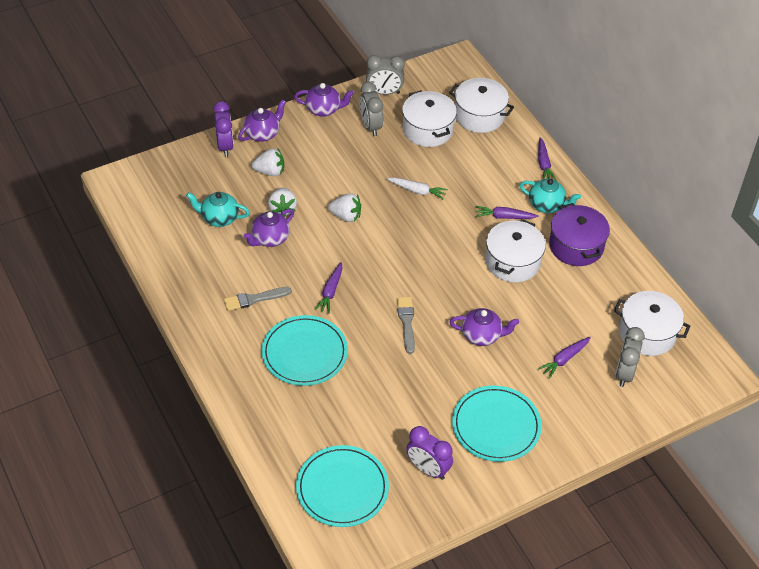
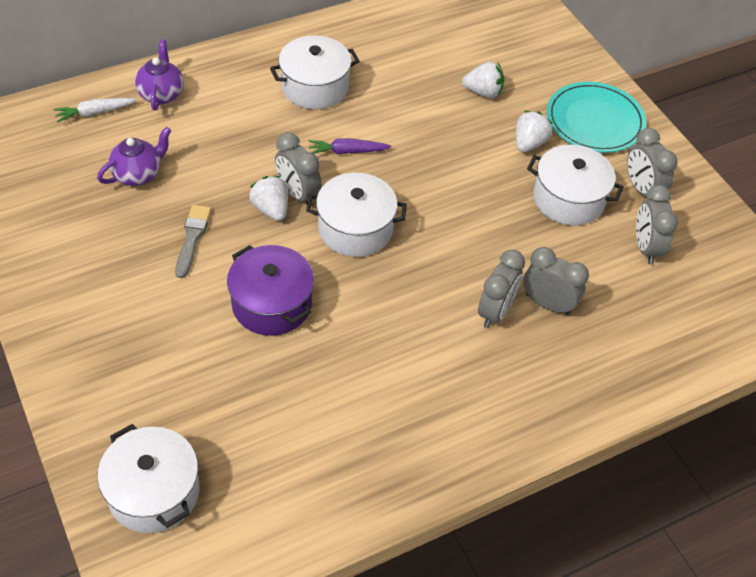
grey brush: [224,287,292,311] [397,297,415,354] = 2 -> [175,205,211,278] = 1
grey clock: [360,82,383,136] [366,55,405,95] [616,327,645,387] = 3 -> [275,132,322,207] [478,250,525,328] [523,247,589,315] [627,128,678,196] [636,185,678,265] = 5
purple carrot: [314,262,343,314] [475,206,538,219] [538,137,557,181] [538,337,591,379] = 4 -> [308,138,391,154] = 1
purple clock: [213,101,234,157] [406,426,453,480] = 2 -> none = 0
purple teapot: [238,99,286,142] [244,209,294,247] [294,83,354,117] [449,308,519,346] = 4 -> [97,127,171,186] [135,40,183,110] = 2
turquoise plate: [262,315,348,386] [296,445,389,527] [452,386,542,462] = 3 -> [547,82,646,153] = 1
turquoise teapot: [186,192,250,227] [519,178,581,213] = 2 -> none = 0

